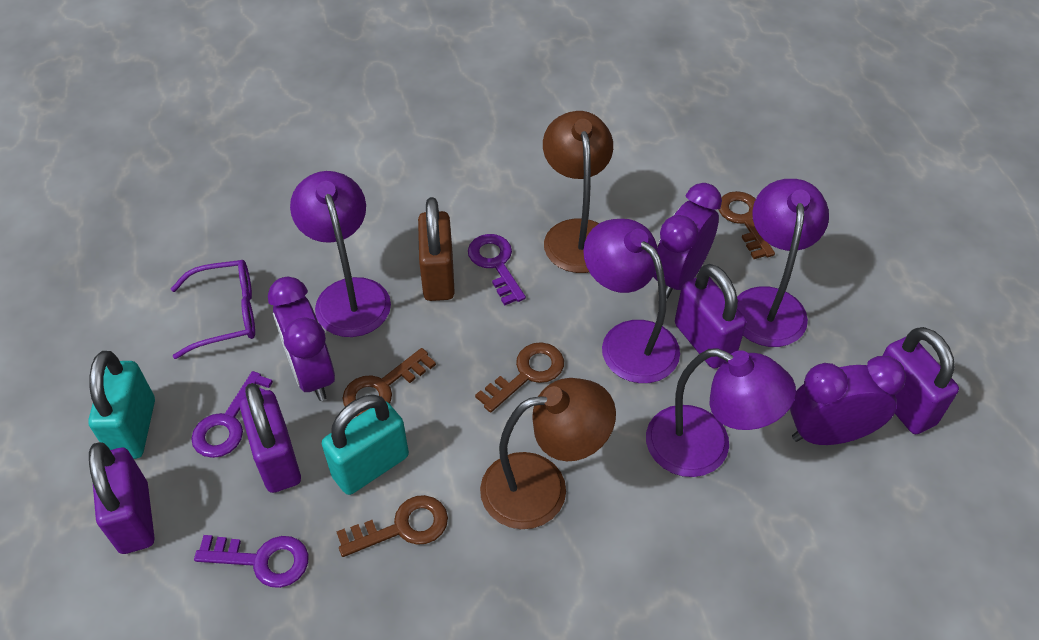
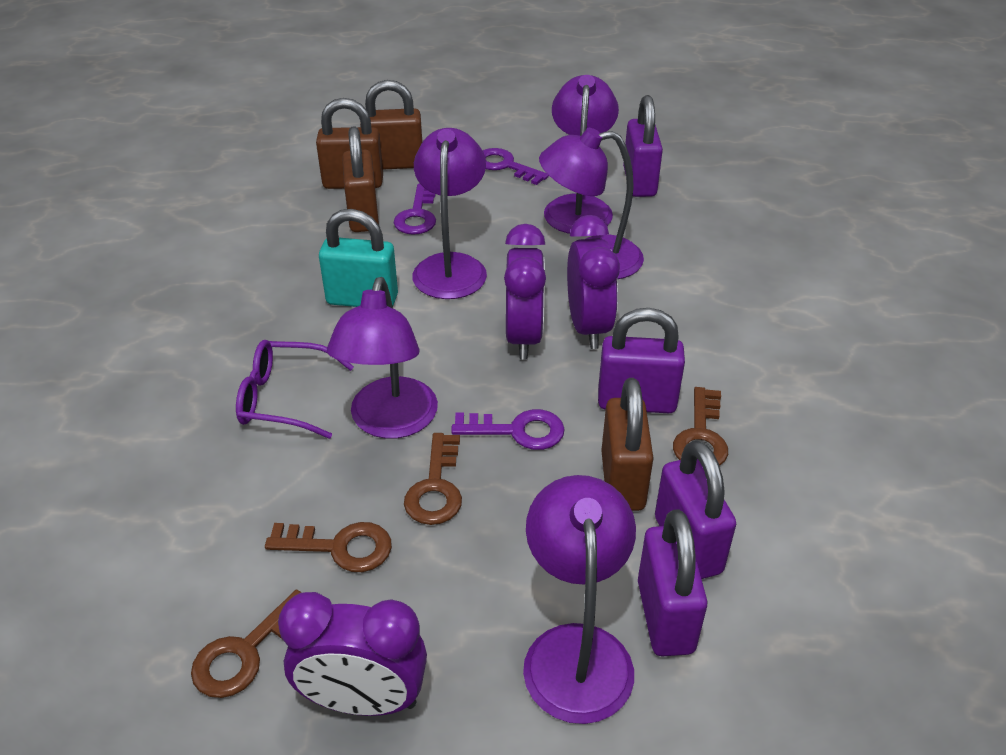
brown lamp: [480,378,616,529] [543,111,613,273] = 2 -> none = 0
brown padlock: [418,197,455,301] = 1 -> [316,98,383,189] [342,126,379,232] [360,80,422,170] [601,378,653,511] = 4
purple lamp: [290,171,391,337] [583,219,680,383] [646,348,796,477] [737,179,829,347] = 4 -> [327,277,438,439] [412,128,487,299] [523,475,636,724] [539,128,644,279] [544,75,619,234] = 5
turquoise padlock: [88,351,155,459] [322,395,409,495] = 2 -> [319,209,398,307] = 1

